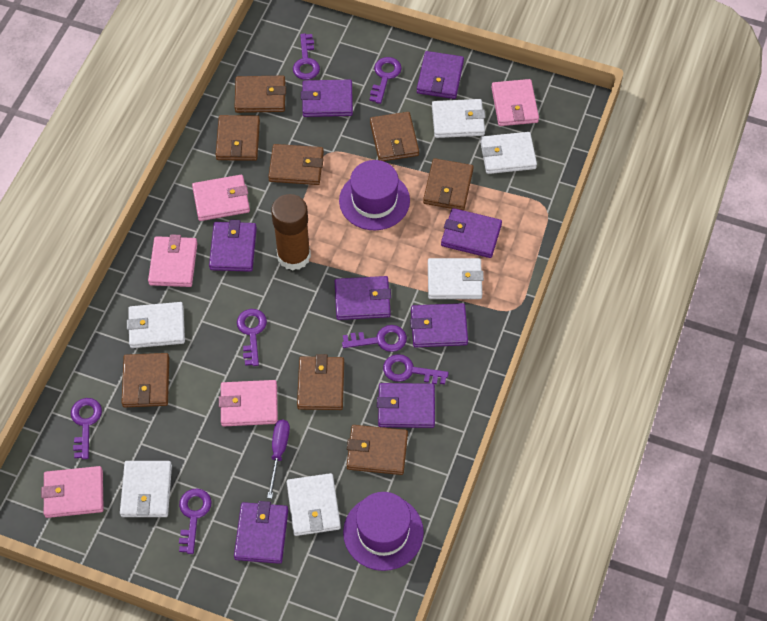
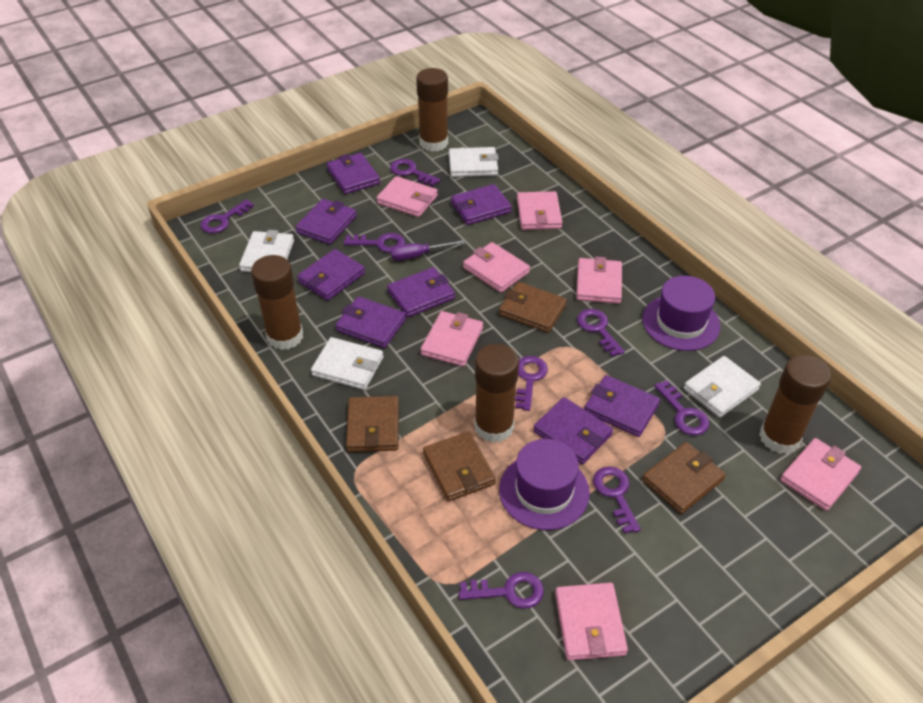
brown glue stick: [271,194,311,271] = 1 -> [251,255,303,350] [416,68,448,152] [475,344,519,443] [759,355,831,454] = 4
brown wallet: [121,353,169,407] [216,115,260,161] [234,76,286,113] [268,144,324,185] [297,354,344,410] [347,425,408,475] [370,112,419,161] [423,158,474,210] = 8 -> [346,396,399,452] [423,431,496,502] [499,282,567,333] [642,442,726,514] = 4
pink wallet: [41,466,104,518] [148,234,198,287] [192,175,250,221] [219,380,278,426] [491,79,539,126] = 5 -> [376,176,438,217] [421,311,483,367] [463,242,530,293] [517,191,562,230] [555,583,628,661] [576,257,622,304] [780,438,861,511] = 7
purple key: [71,398,102,459] [179,488,212,554] [237,309,267,366] [293,33,320,80] [342,325,407,352] [370,57,402,104] [383,354,449,384] = 7 -> [200,199,254,233] [344,233,405,253] [390,159,440,186] [459,572,544,609] [515,356,548,411] [577,309,625,357] [593,467,641,534] [654,380,709,435] = 8
white wallet: [120,461,172,517] [127,302,185,348] [287,473,341,536] [428,258,484,299] [432,99,486,138] [480,132,537,174] = 6 -> [239,230,294,272] [311,337,383,390] [449,147,499,177] [684,356,761,418] = 4

